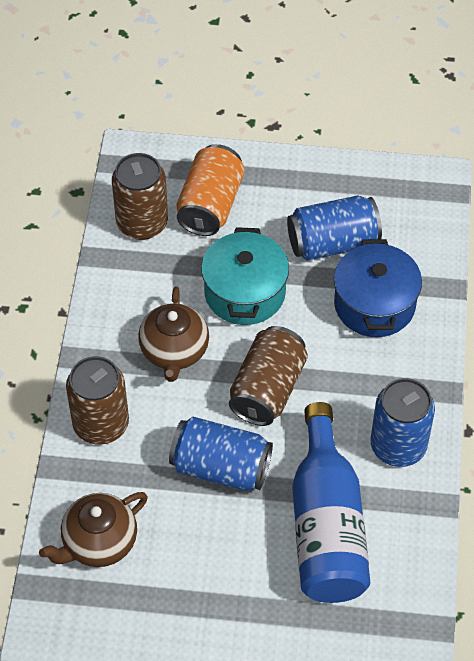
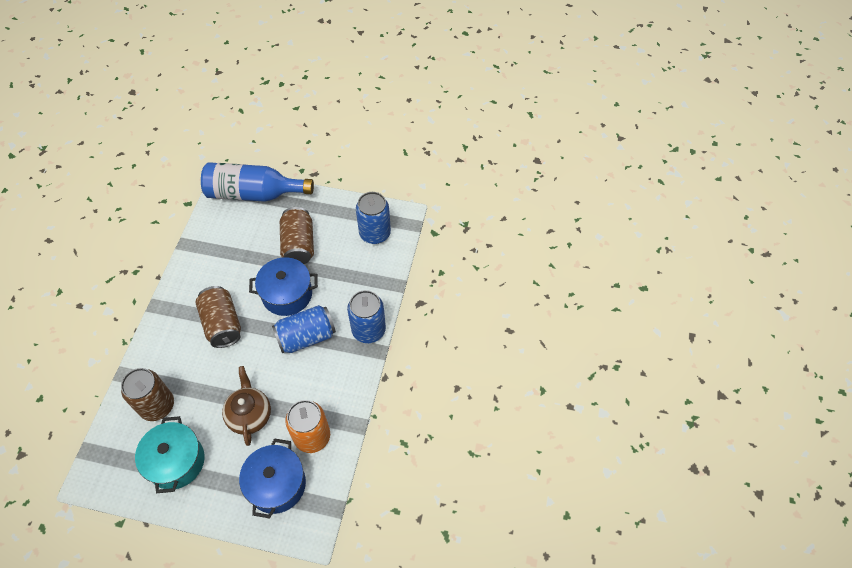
blue pot: [334,239,422,337] = 1 -> [239,438,306,519] [249,257,318,316] = 2
brown teapot: [39,492,148,567] [138,286,209,382] = 2 -> [222,366,271,446] = 1

